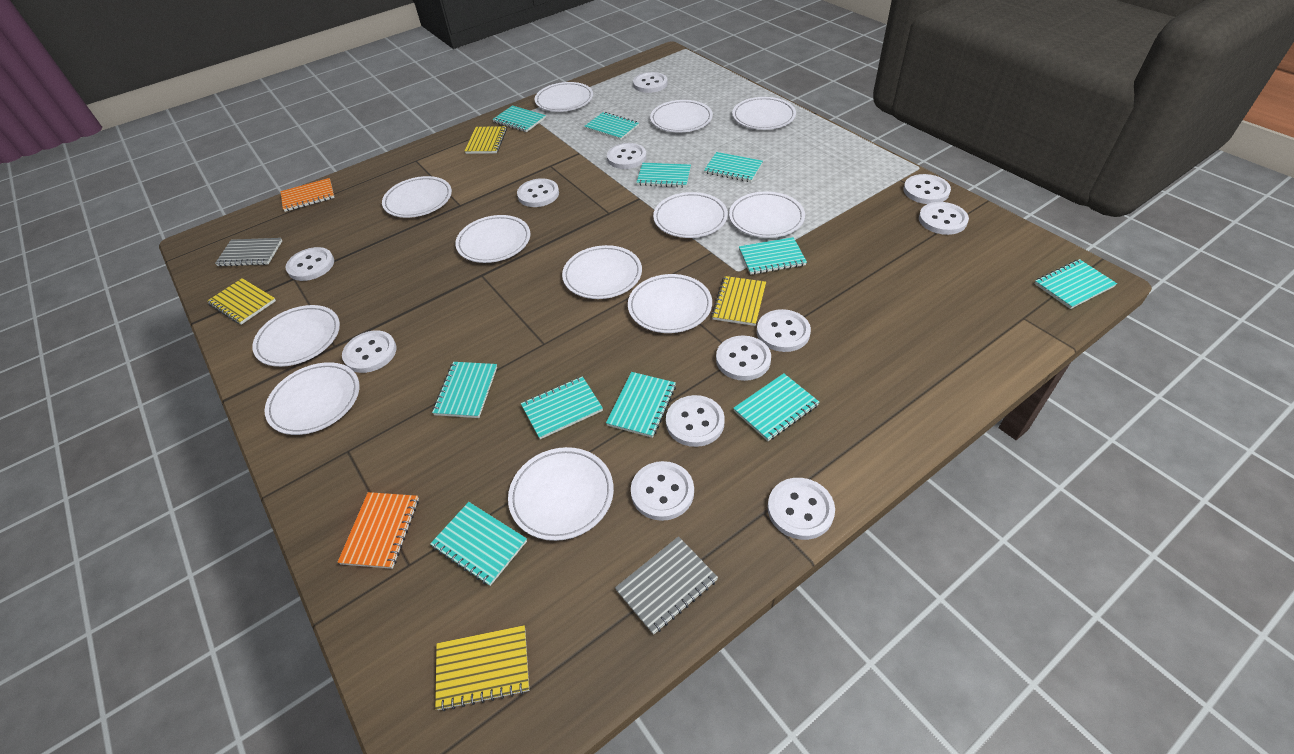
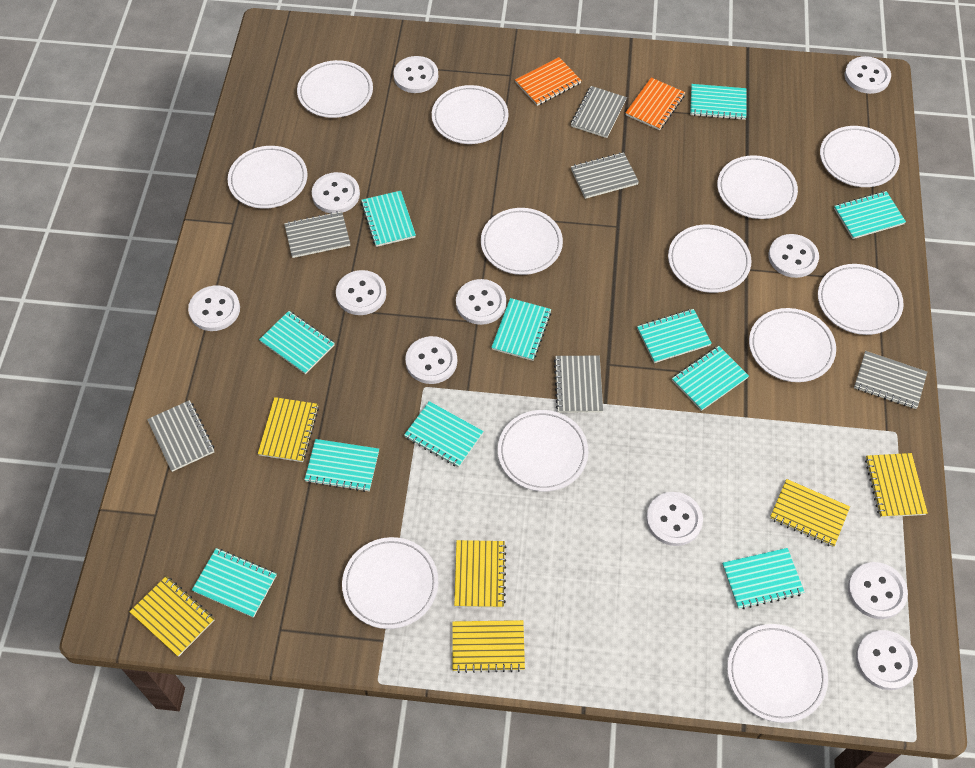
grey notebook: [215,238,282,267] [615,536,718,635] = 2 -> [147,400,214,472] [284,211,350,258] [554,356,603,413] [571,86,627,138] [571,152,639,199] [854,351,927,409] = 6
white button: [286,247,334,281] [342,331,397,373] [517,178,559,207] [607,143,646,169] [631,461,694,521] [633,72,668,93] [666,395,725,447] [716,335,771,381] [757,309,811,352] [768,478,835,540] [903,174,951,204] [919,202,969,235] = 12 -> [188,285,240,331] [312,172,360,213] [336,270,386,315] [393,56,438,93] [405,336,457,384] [456,279,506,325] [646,492,703,546] [768,234,819,278] [845,56,891,94] [848,562,908,619] [856,630,918,690] = 11
yellow notebook: [207,278,276,325] [435,625,529,711] [465,126,507,154] [711,276,766,326] = 4 -> [129,576,214,657] [258,397,319,462] [452,620,525,673] [454,540,506,608] [770,479,850,547] [865,453,928,518] = 6

